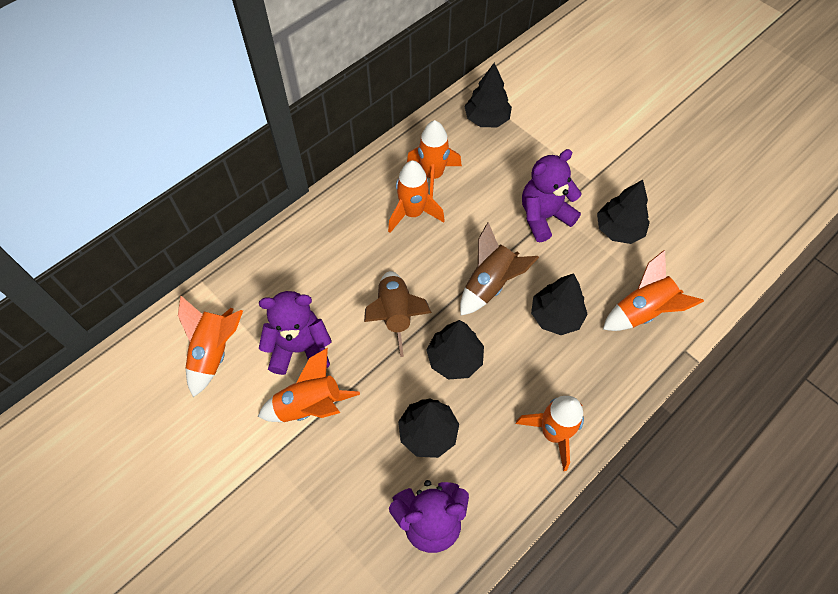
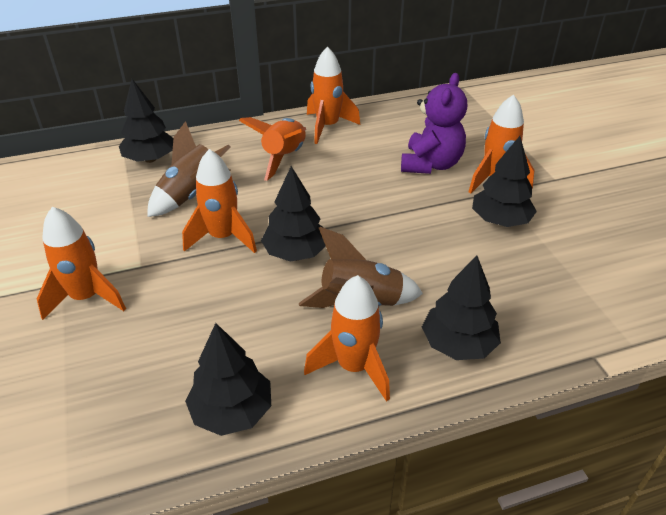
purple teddy bear: [259,291,332,375] [389,480,469,553] [522,149,582,242] = 3 -> [401,73,467,174] = 1

